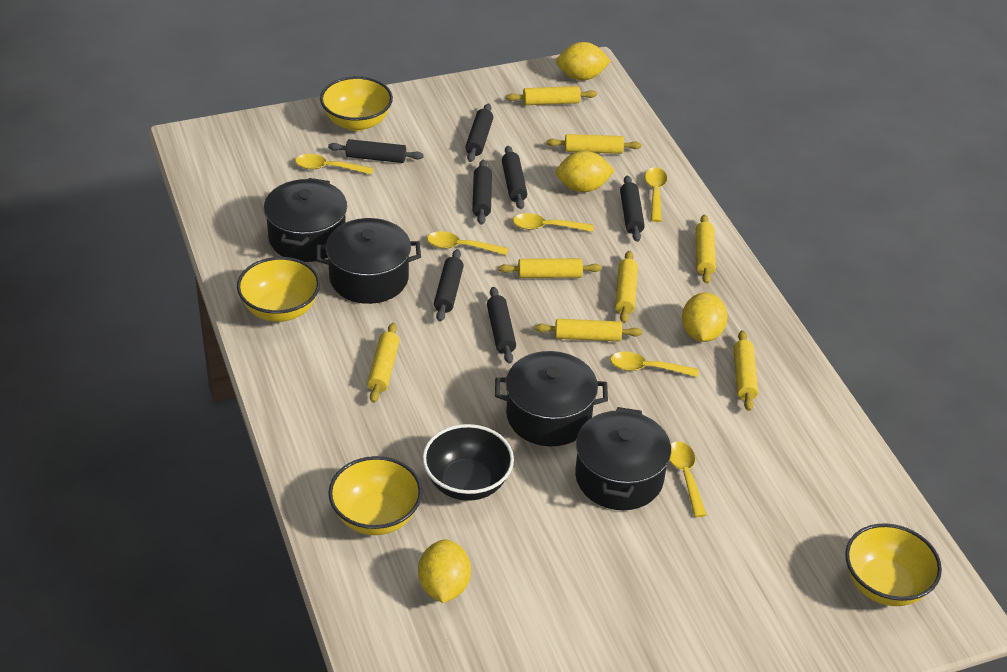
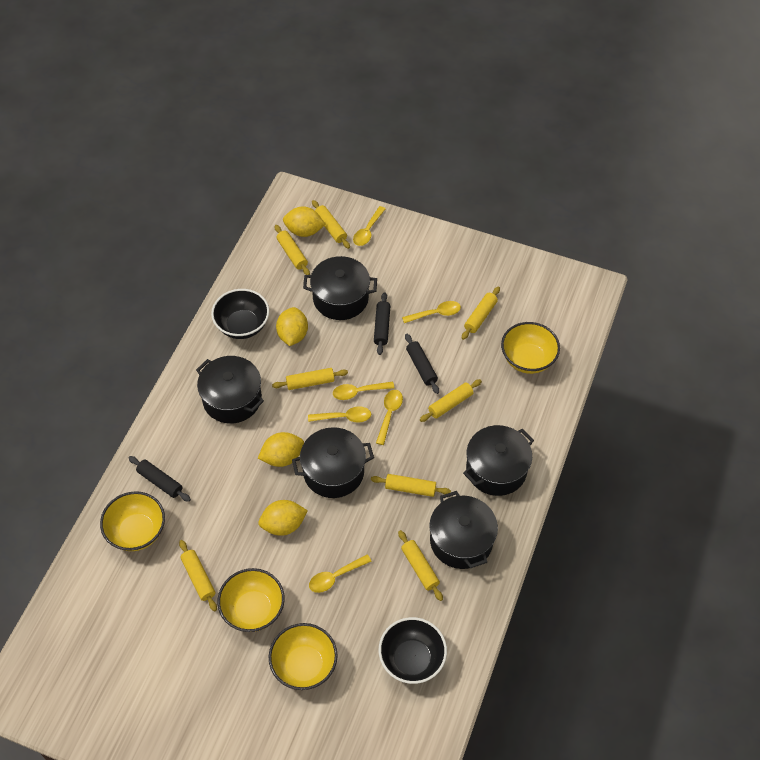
black bowl: [423,424,514,501] = 1 -> [211,289,269,339] [379,617,447,684] = 2
black pot: [264,178,347,262] [316,218,421,304] [495,351,608,446] [575,407,671,510] = 4 -> [196,356,264,423] [292,427,374,498] [303,256,377,320] [429,491,498,569] [463,425,534,496] = 5
black rolling pin: [328,139,424,163] [434,249,464,322] [465,103,493,162] [472,160,492,225] [487,287,516,364] [502,146,527,209] [620,176,645,242] = 7 -> [128,456,191,502] [374,292,390,355] [405,334,439,394] = 3

